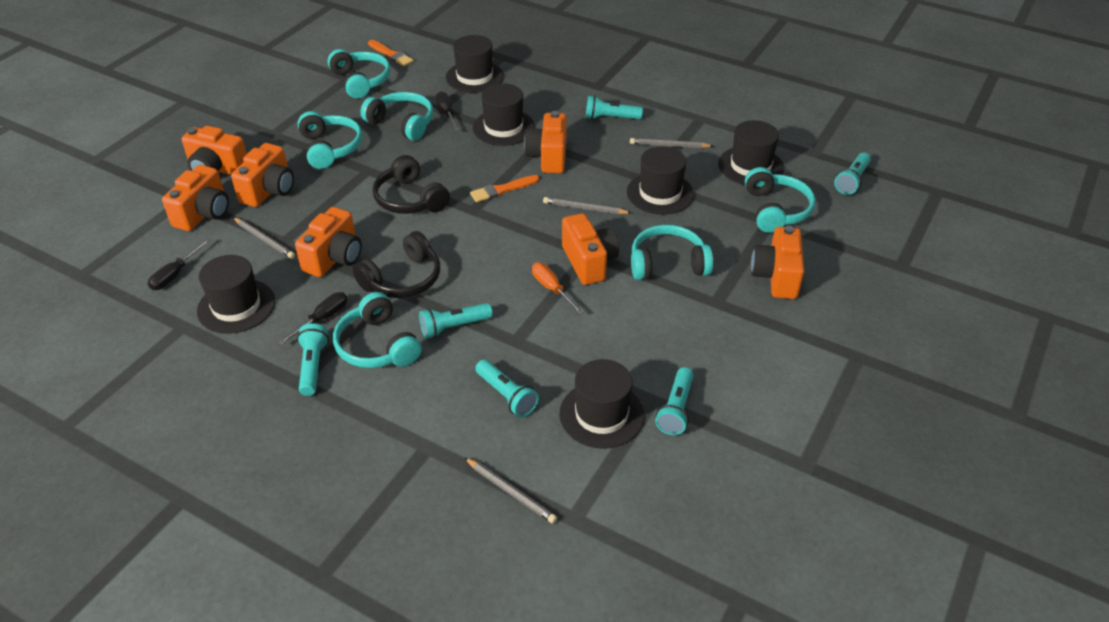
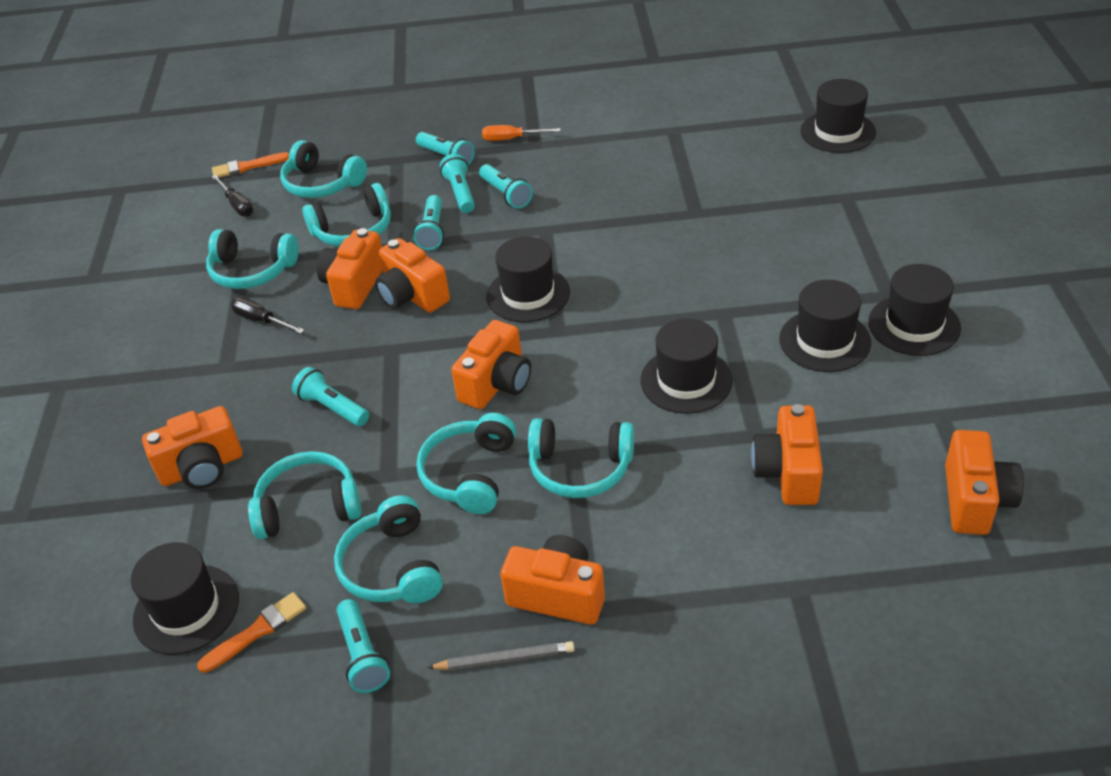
black headphones: [353,231,440,298] [373,155,450,214] = 2 -> none = 0
black screwdriver: [148,238,210,290] [278,292,347,345] [436,91,459,131] = 3 -> [212,175,253,216] [231,297,304,334] = 2
grey pencil: [233,217,295,259] [464,457,557,524] [543,197,631,214] [630,138,713,148] = 4 -> [427,641,574,670] = 1
turquoise headphones: [298,111,362,169] [327,49,390,99] [333,292,422,368] [360,92,433,141] [631,225,713,280] [745,167,815,233] = 6 -> [206,229,299,289] [248,451,362,539] [280,140,367,198] [302,183,391,246] [334,495,443,603] [416,413,516,514] [528,418,634,498] = 7

